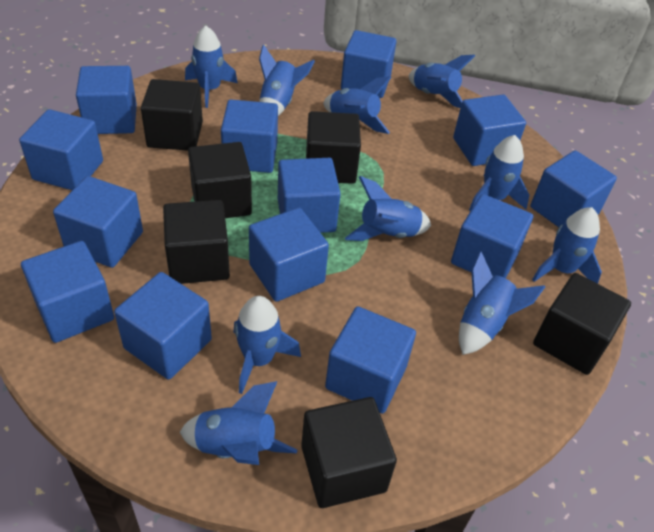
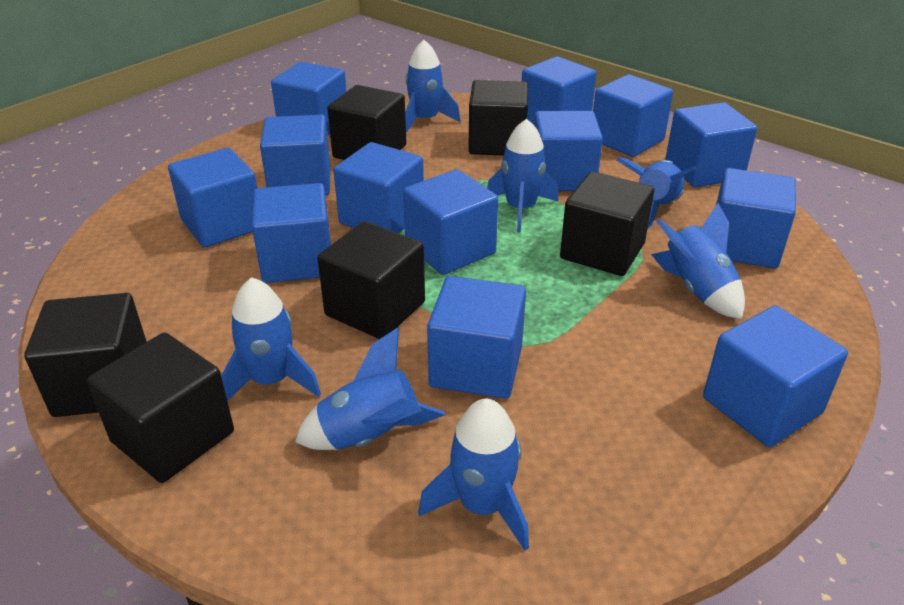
blue rocket: [180,381,297,465] [185,25,238,108] [233,296,301,394] [259,44,315,116] [323,76,392,134] [345,176,431,241] [409,55,475,108] [459,251,545,355] [469,135,529,211] [532,207,602,284] = 10 -> [221,277,321,401] [295,328,445,450] [405,40,461,133] [418,399,529,551] [487,119,558,233] [617,157,696,230] [651,203,745,319] = 7

